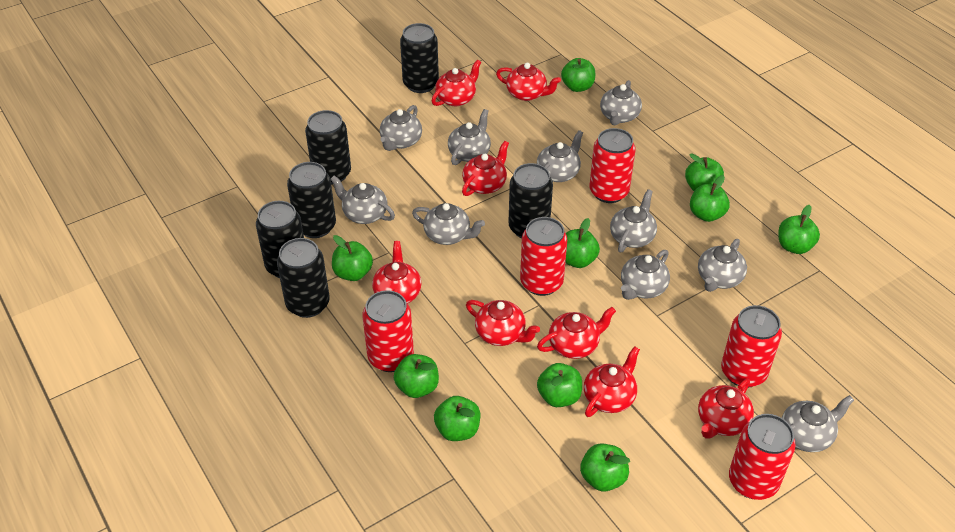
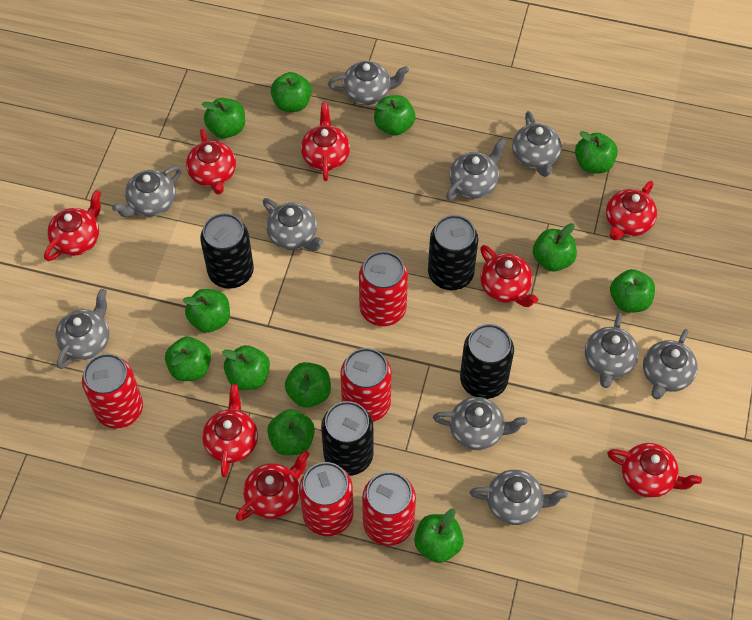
black can: [256,201,304,278] [277,238,330,318] [287,162,336,238] [305,110,351,184] [400,23,439,93] [509,163,553,238] = 6 -> [200,213,254,289] [321,401,374,476] [428,215,478,290] [460,324,514,399] = 4
green apple: [332,235,373,281] [394,354,439,398] [434,396,480,441] [537,363,582,407] [561,58,595,92] [565,218,600,268] [580,443,630,491] [685,153,724,191] [690,175,730,222] [778,205,820,254] = 10 -> [165,337,211,381] [182,289,230,333] [202,98,245,138] [222,345,270,390] [267,409,315,455] [271,72,312,112] [285,362,331,408] [374,95,415,136] [414,509,464,563] [533,223,577,271] [575,131,618,174] [610,269,655,312] = 12

